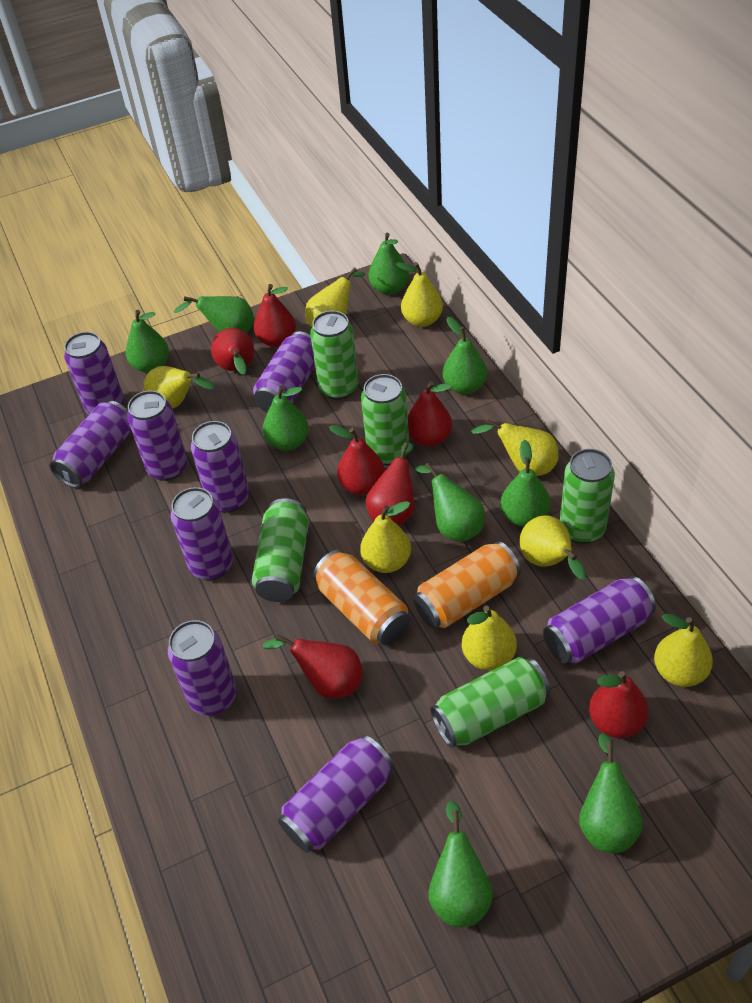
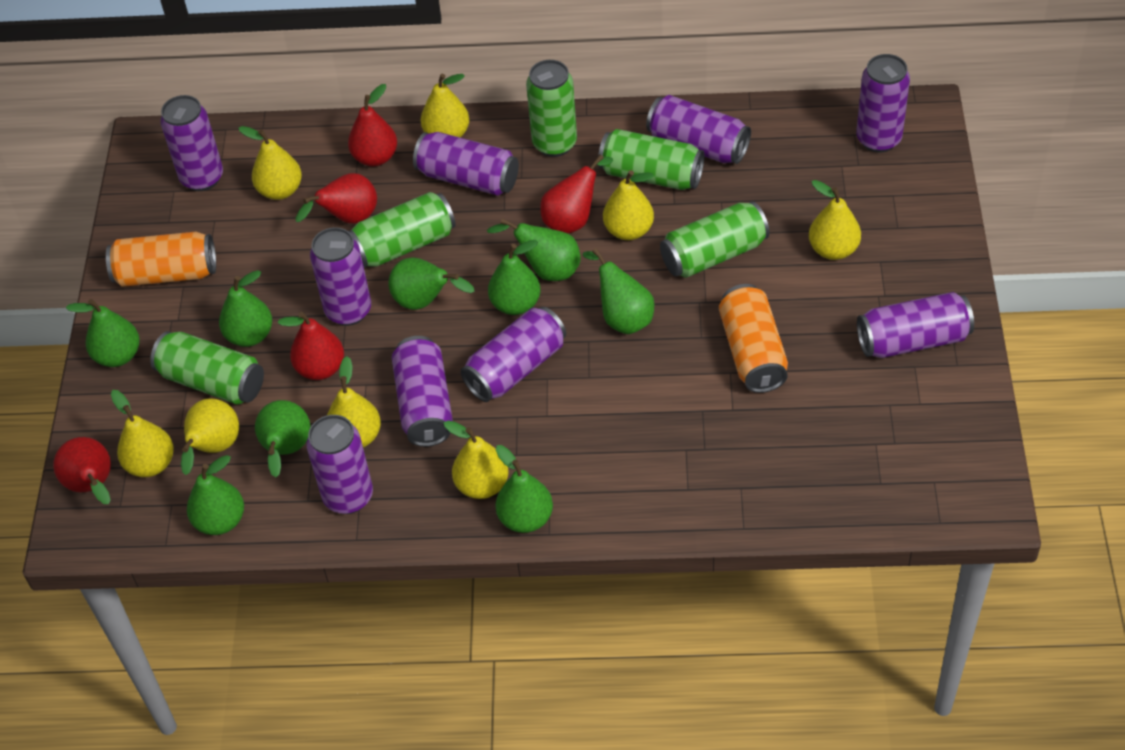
red pear: [211,328,254,375] [254,284,296,347] [263,635,363,699] [329,425,385,495] [366,442,414,526] [408,381,452,447] [589,671,648,738] = 7 -> [53,437,111,504] [278,312,344,380] [296,173,377,224] [348,84,397,167] [540,154,613,234] = 5

